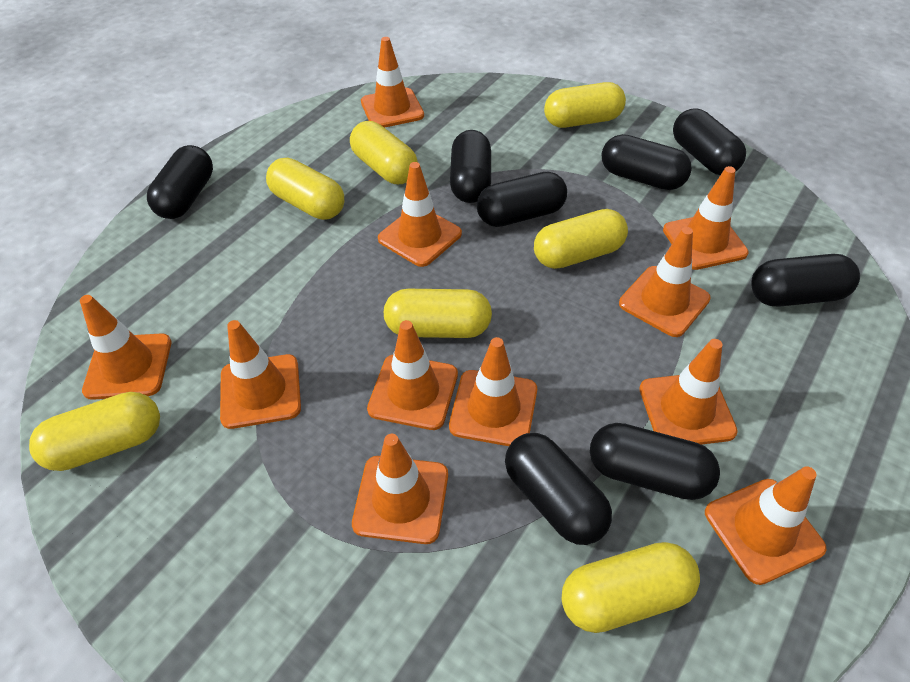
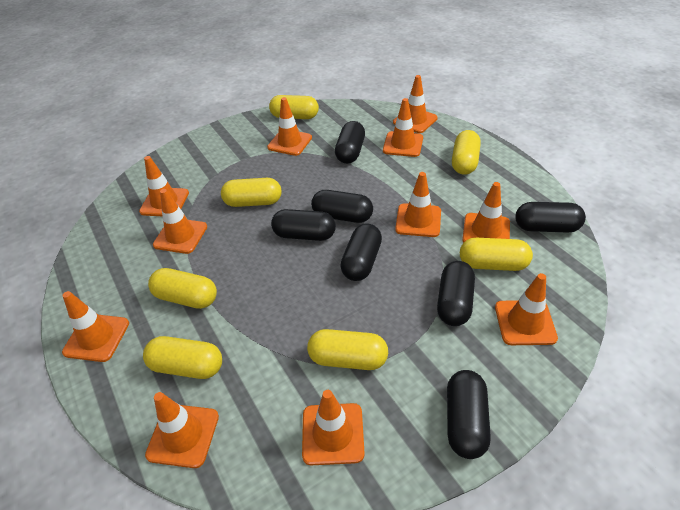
black capsule: [147,145,213,219] [450,130,491,203] [477,171,567,227] [505,433,612,545] [590,423,720,500] [602,134,692,190] [673,108,746,175] [751,254,860,307] = 8 -> [271,209,336,241] [311,190,373,223] [335,121,365,164] [340,223,382,281] [437,261,475,326] [447,370,491,459] [515,202,586,233] = 7

